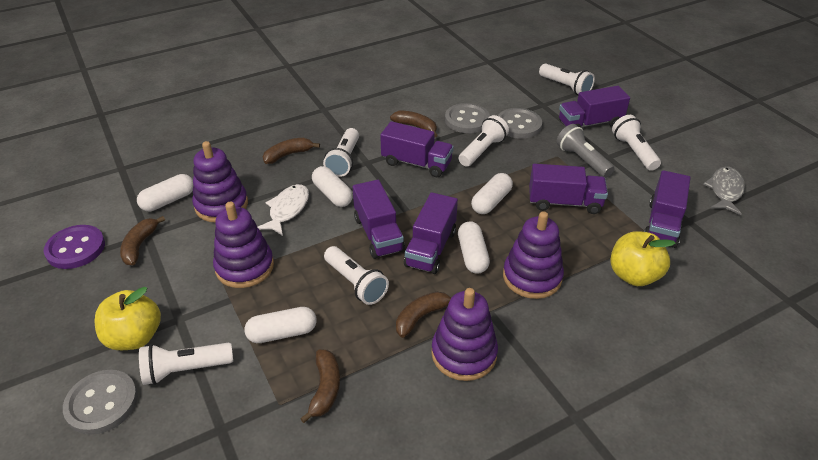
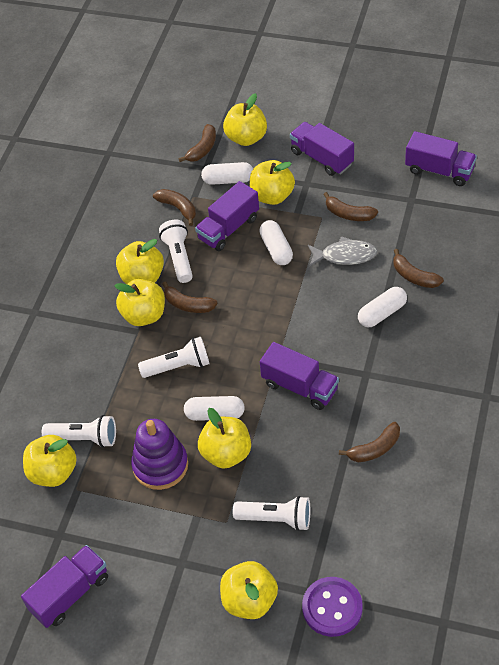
brown banana: [120,216,165,265] [263,138,320,164] [300,350,340,423] [390,111,438,138] [396,292,452,338] = 5 -> [153,189,196,226] [162,281,218,313] [179,124,216,162] [323,192,378,221] [339,422,400,462] [393,249,444,288] = 6
grey button: [63,370,138,435] [445,103,490,133] [498,108,542,139] = 3 -> none = 0
grey flashlight: [556,124,615,178] = 1 -> none = 0
purple stacking toy: [192,141,248,222] [213,202,274,288] [431,288,498,381] [503,211,564,299] = 4 -> [131,419,188,490] = 1
purple truck: [353,180,405,259] [380,121,454,177] [404,192,458,274] [529,164,608,214] [559,86,630,127] [644,170,691,248] = 6 -> [21,545,108,628] [195,181,259,251] [260,342,339,410] [290,122,354,176] [405,131,477,186] = 5
white capsule: [137,174,193,211] [244,307,317,343] [312,166,353,207] [458,221,490,274] [471,173,513,214] = 5 -> [184,396,245,421] [201,162,253,185] [259,220,293,265] [358,287,407,327] = 4
white fish: [257,184,309,236] = 1 -> none = 0
white flashlight: [139,343,233,385] [323,128,359,177] [324,246,389,305] [459,115,509,167] [539,64,595,95] [612,115,661,171] = 6 -> [42,415,116,448] [138,337,210,378] [159,220,193,283] [233,496,310,531] = 4
yellow apple: [95,287,161,350] [610,231,676,286] = 2 -> [23,435,77,487] [114,279,165,326] [116,239,164,284] [198,408,251,469] [220,561,278,619] [223,93,267,146] [250,160,295,205] = 7

